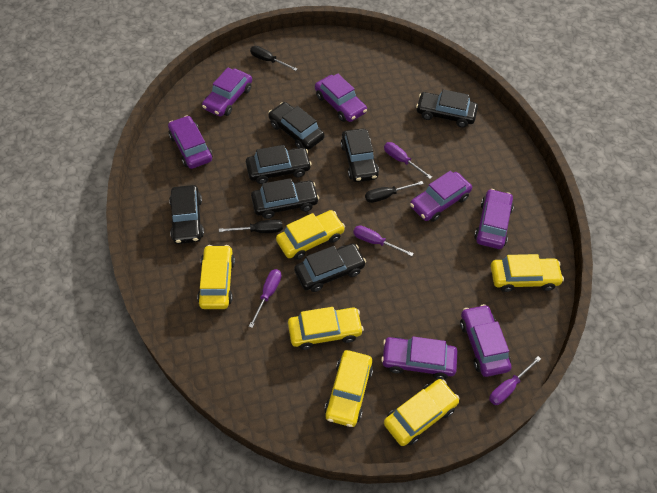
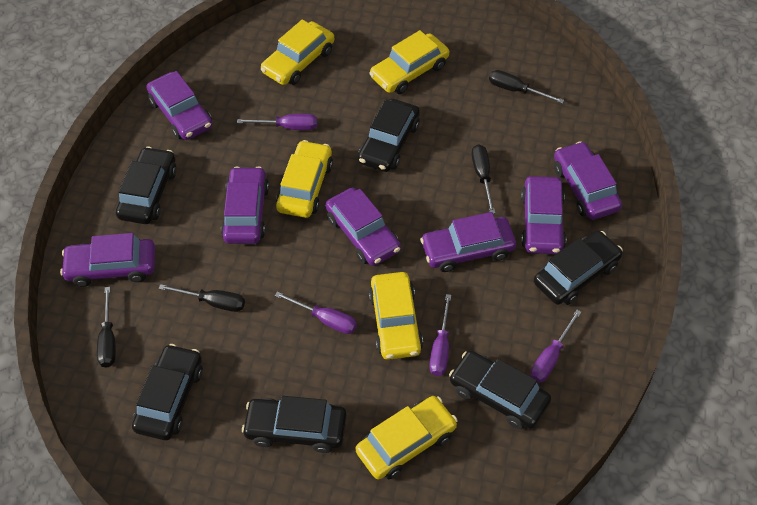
black car: [169,185,204,244] [246,145,312,184] [251,178,319,219] [268,102,325,150] [294,243,366,292] [341,128,379,182] [416,89,478,128] = 7 -> [116,147,177,224] [132,344,203,440] [242,396,347,453] [358,99,420,172] [449,351,551,429] [534,231,623,305] = 6
black screwdriver: [219,219,283,233] [250,46,297,71] [365,181,424,203] = 3 -> [97,287,116,367] [159,284,245,312] [472,144,495,214] [489,70,564,104] = 4
yellow car: [197,245,235,309] [276,210,345,260] [288,307,364,350] [325,350,373,427] [384,379,459,446] [491,254,564,292] = 6 -> [261,19,334,85] [276,140,333,218] [355,396,458,479] [369,30,449,94] [369,272,423,360] = 5

